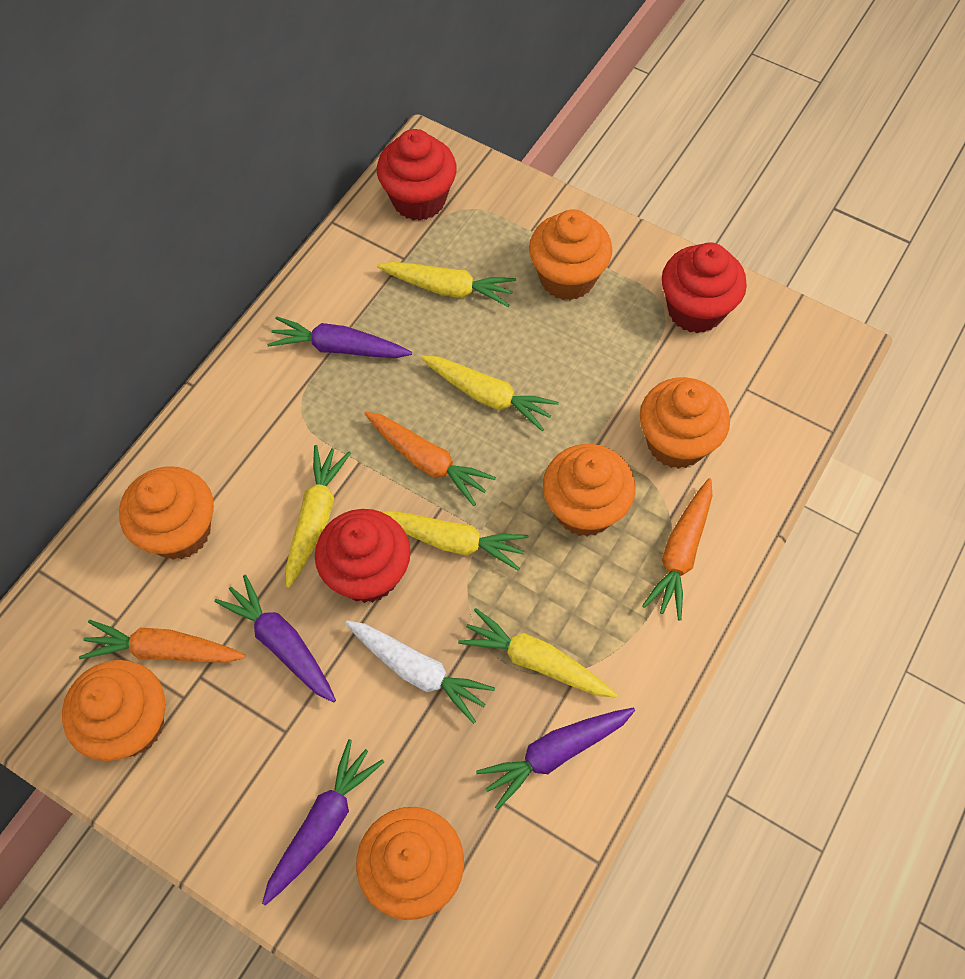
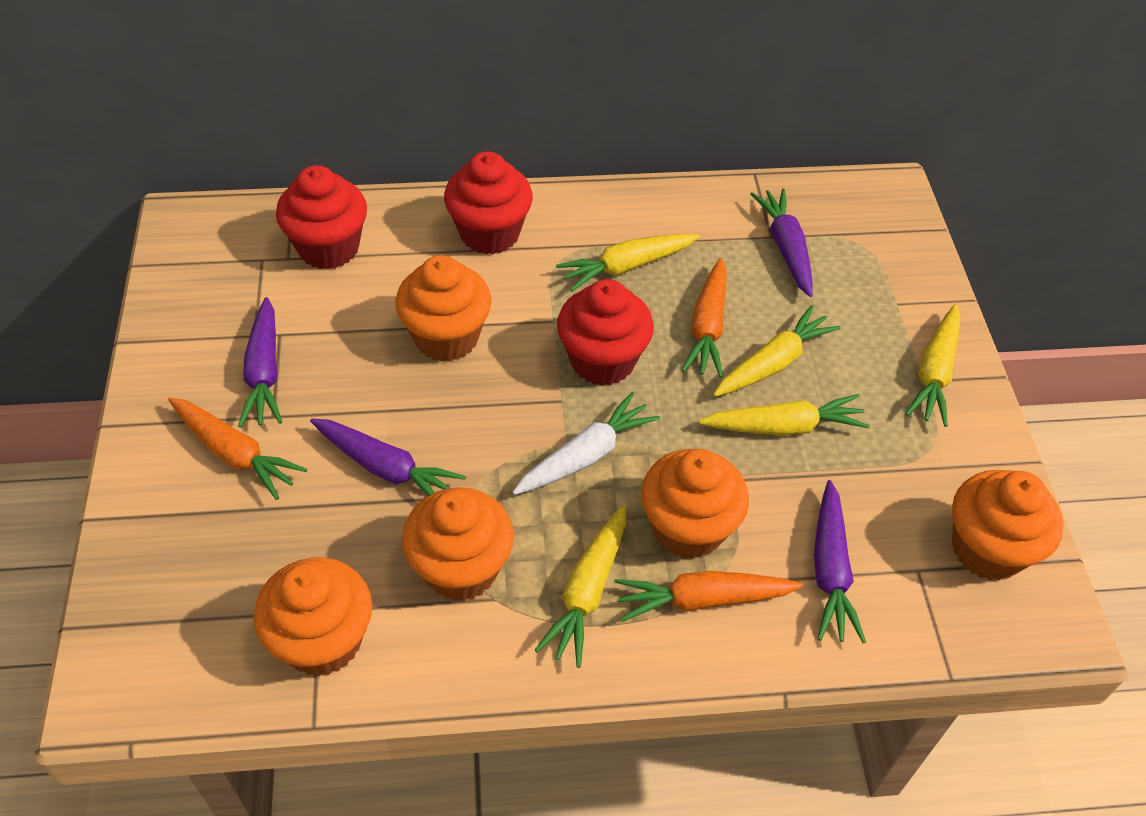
orange cupcake: [62,660,165,761] [119,466,214,560] [356,807,464,920] [529,209,612,300] [543,444,636,537] [640,377,730,469] = 6 -> [254,557,372,676] [395,255,491,362] [402,487,514,601] [641,449,749,559] [952,470,1064,580] = 5

